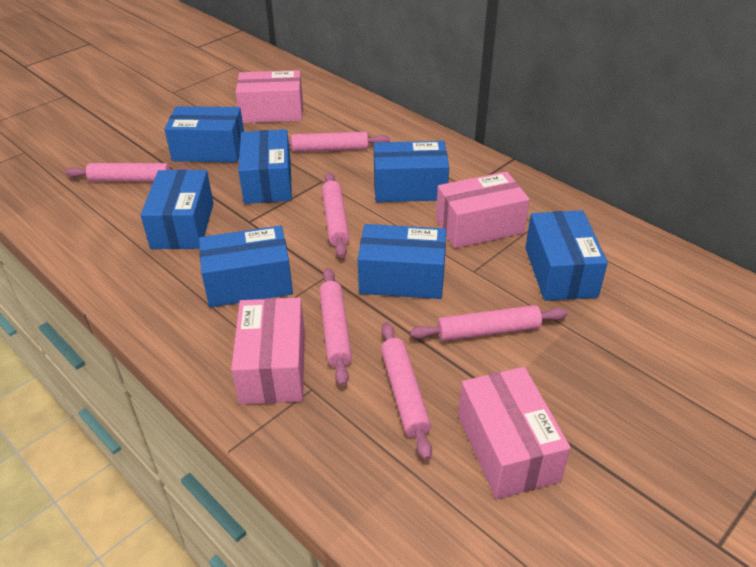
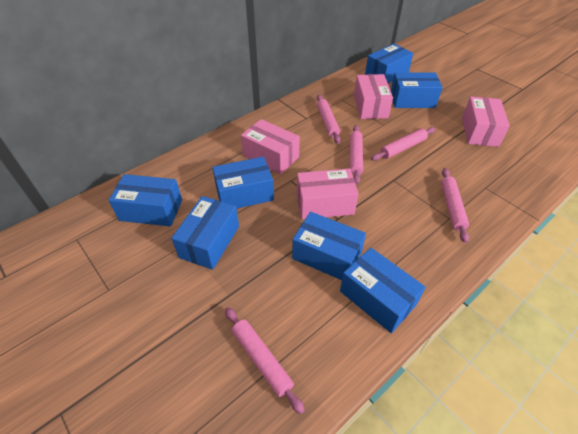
pink rolling pin: [65,163,190,182] [289,131,390,152] [319,268,352,386] [322,173,349,258] [381,322,432,460] [410,305,568,341] = 6 -> [225,307,305,414] [317,95,341,144] [350,125,363,184] [371,127,435,161] [441,168,469,243] = 5

